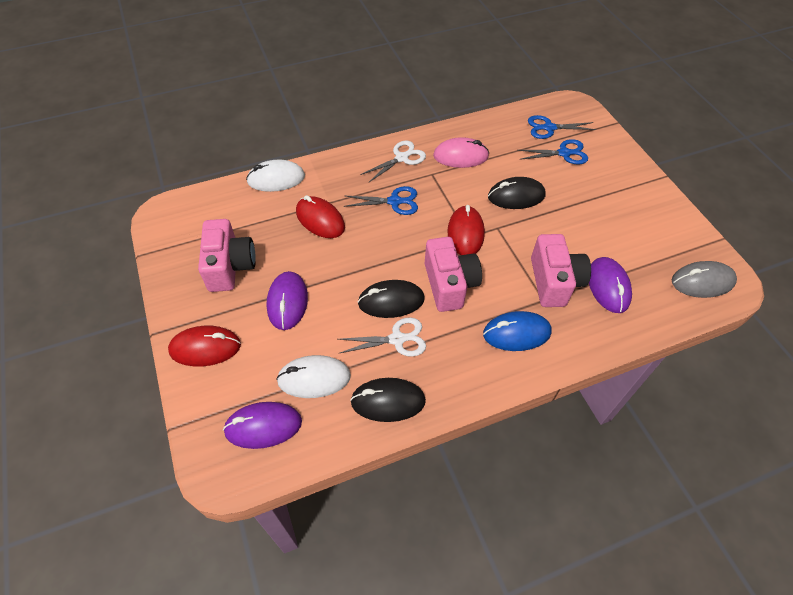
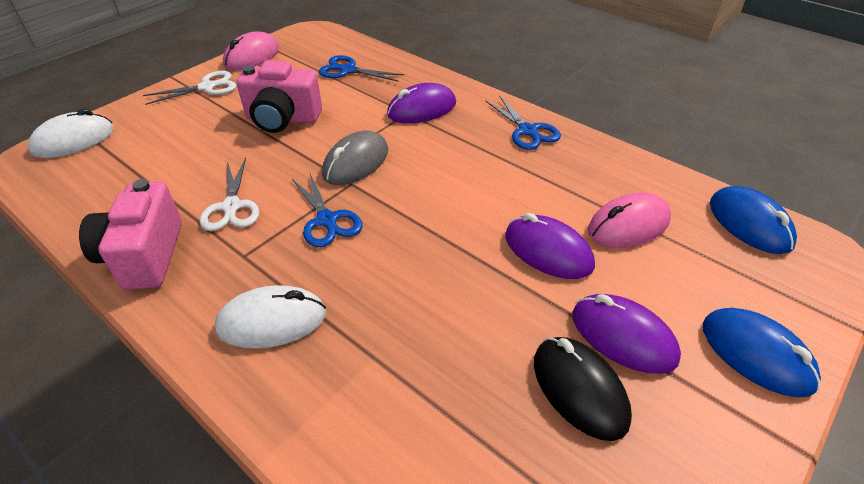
black mouse: [350,378,426,422] [358,280,425,318] [488,177,546,209] = 3 -> [534,337,632,441] = 1
blue mouse: [483,311,552,351] = 1 -> [703,308,821,397] [710,186,797,254] = 2
pink camera: [198,219,256,292] [425,237,482,312] [531,234,591,307] = 3 -> [79,179,182,290] [236,60,322,133] = 2
pink mouse: [433,137,489,168] = 1 -> [223,31,279,70] [588,192,671,248] = 2
red mouse: [168,326,241,366] [296,195,345,238] [447,205,485,255] = 3 -> none = 0

